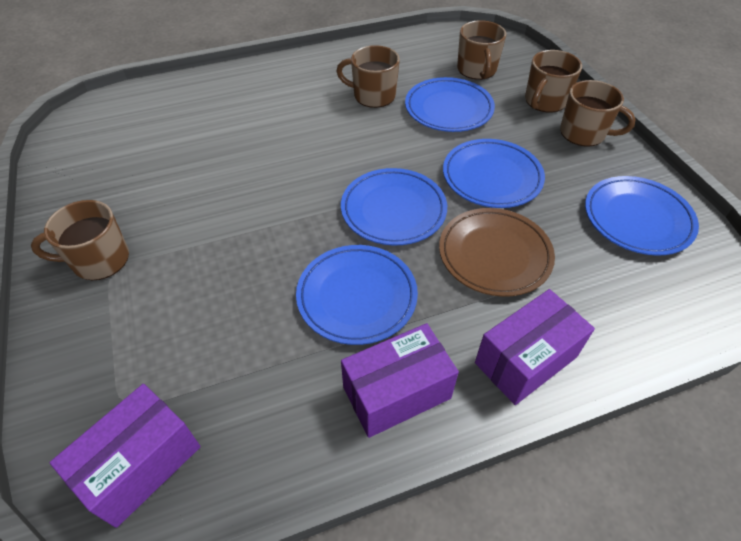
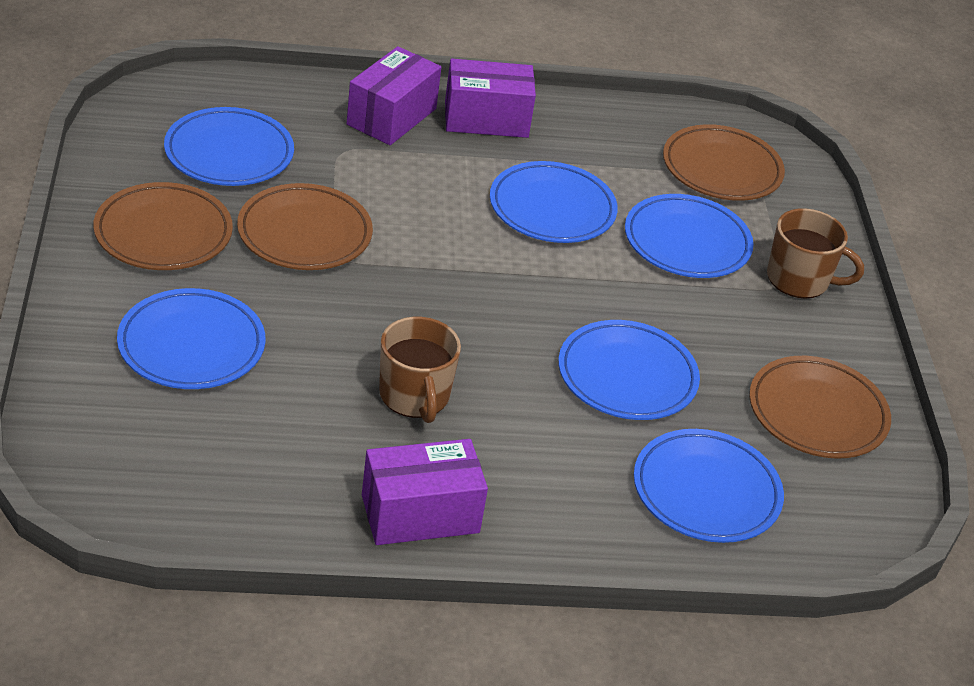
blue plate: [296,245,418,345] [341,168,447,246] [405,77,495,132] [443,139,545,208] [585,176,699,256] = 5 -> [117,288,266,389] [164,107,294,186] [490,161,618,243] [558,320,700,420] [625,194,754,278] [634,429,784,543] = 6
brown mug: [31,200,129,280] [336,45,400,108] [457,20,506,80] [525,50,582,113] [560,80,636,147] = 5 -> [379,317,461,423] [767,208,864,299] = 2
brown plate: [439,208,555,297] = 1 -> [93,182,233,270] [237,183,373,270] [663,124,785,201] [749,356,891,459] = 4

